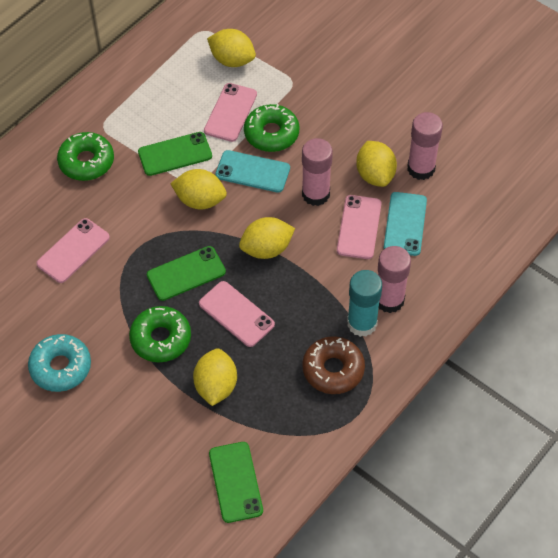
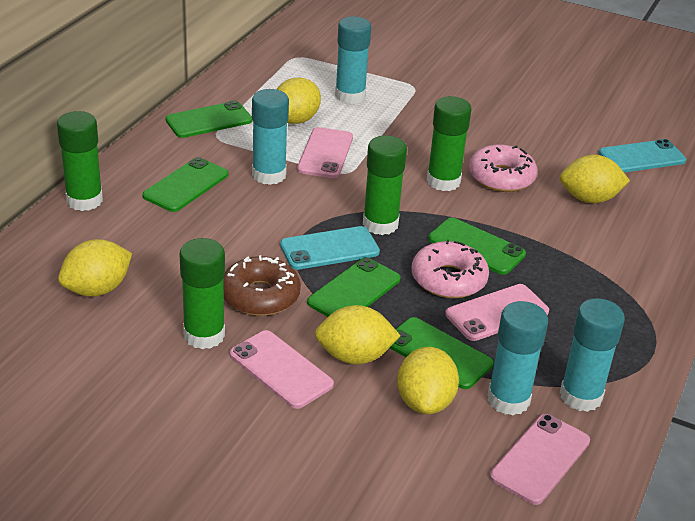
green donut: [57,132,114,181] [129,306,191,363] [244,104,300,152] = 3 -> none = 0
green glue stick: none = 0 -> [57,111,103,211] [179,238,225,349] [363,136,407,235] [427,96,471,191] = 4
green phone: [138,132,212,176] [147,246,226,301] [209,442,263,523] = 3 -> [142,157,228,212] [166,101,252,138] [307,257,401,317] [390,317,493,389] [428,218,526,275] = 5
pink donut: none = 0 -> [412,239,489,298] [469,144,538,192] = 2
pink glue stick: [302,138,333,206] [378,246,411,313] [407,112,443,180] = 3 -> none = 0
turquoise donut: [28,334,91,392] = 1 -> none = 0
turquoise glue stick: [347,270,382,337] = 1 -> [252,89,289,185] [335,17,371,104] [487,301,548,415] [560,298,625,412] = 4

